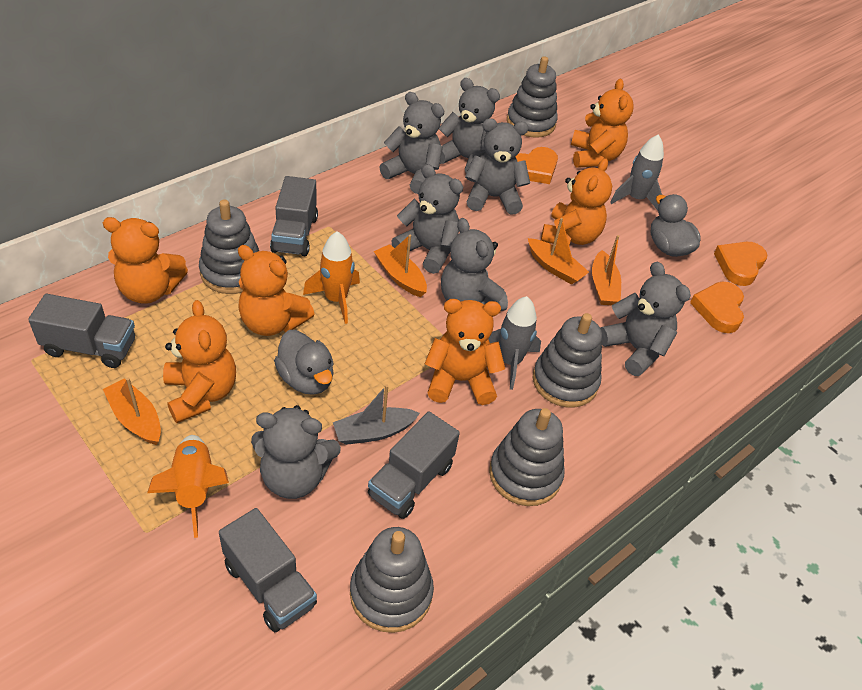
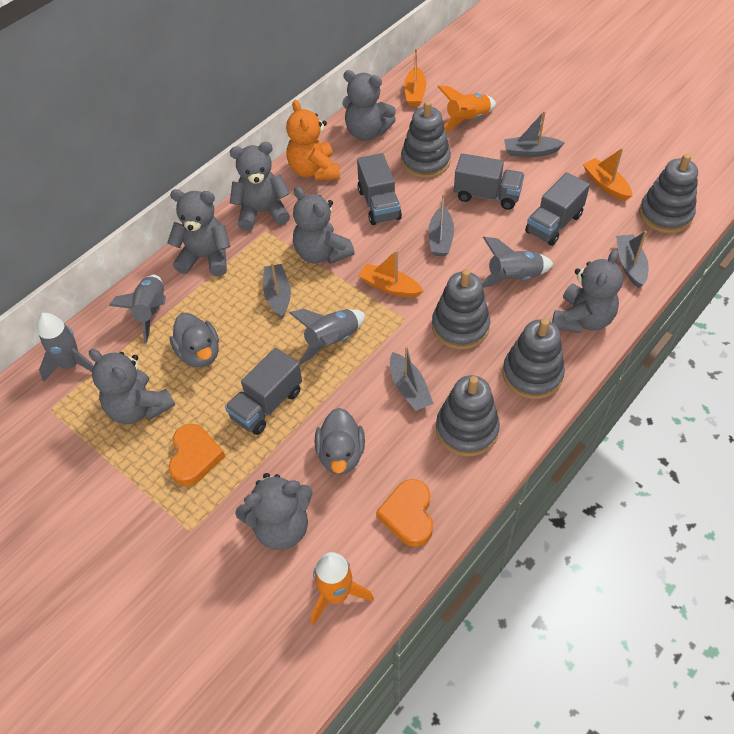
grey boat: [333,385,420,445] = 1 -> [263,263,291,319] [390,346,434,411] [428,194,454,256] [504,111,565,157] [616,231,649,288] = 5
grey rocket: [488,296,541,390] [610,134,664,211] = 2 -> [38,313,94,381] [109,275,166,344] [289,309,365,365] [481,237,553,288] = 4
orange boat: [103,378,161,445] [374,235,427,297] [528,218,589,285] [592,235,621,305] = 4 -> [359,250,423,297] [404,48,426,106] [583,148,632,201] = 3
orange heart: [515,147,558,184] [690,282,744,333] [714,242,767,286] = 3 -> [169,424,225,486] [376,479,433,547] = 2
orange teddy bear: [103,217,188,304] [163,300,236,423] [238,245,315,336] [425,299,505,405] [541,158,612,245] [571,79,634,168] = 6 -> [286,100,340,181] = 1

